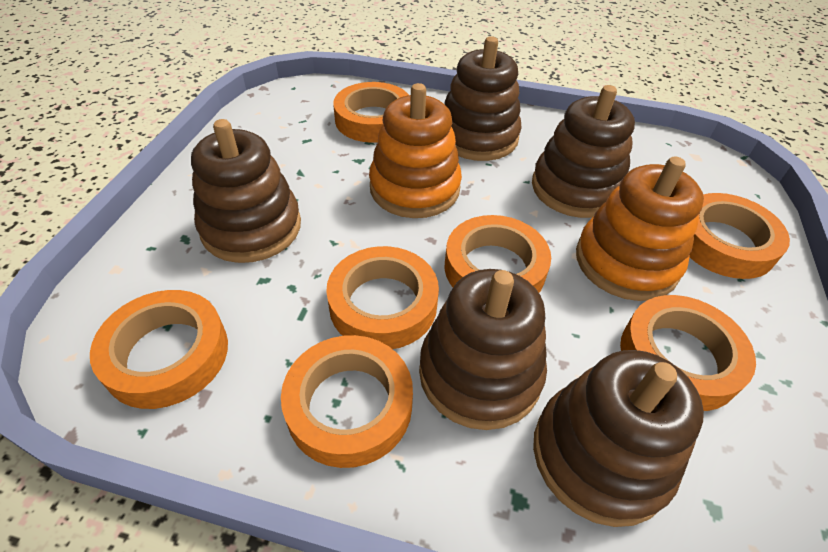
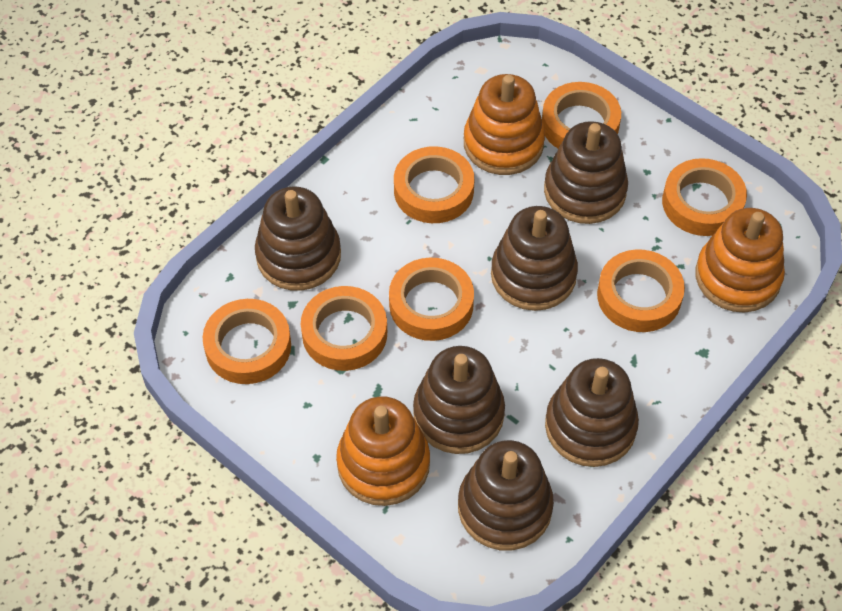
brown stacking toy: [191,119,301,263] [419,269,547,430] [445,36,522,161] [532,85,635,218] [533,350,704,527] = 5 -> [255,186,341,291] [413,346,505,454] [458,440,554,550] [491,206,578,311] [544,121,628,224] [545,358,639,467] = 6
orange stacking toy: [369,83,462,218] [576,157,704,301] = 2 -> [336,396,430,506] [464,74,545,175] [695,208,785,313] = 3

